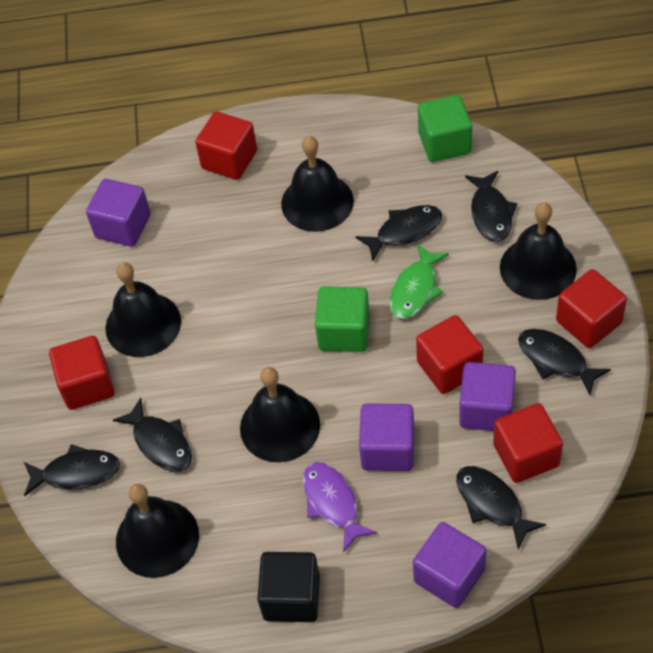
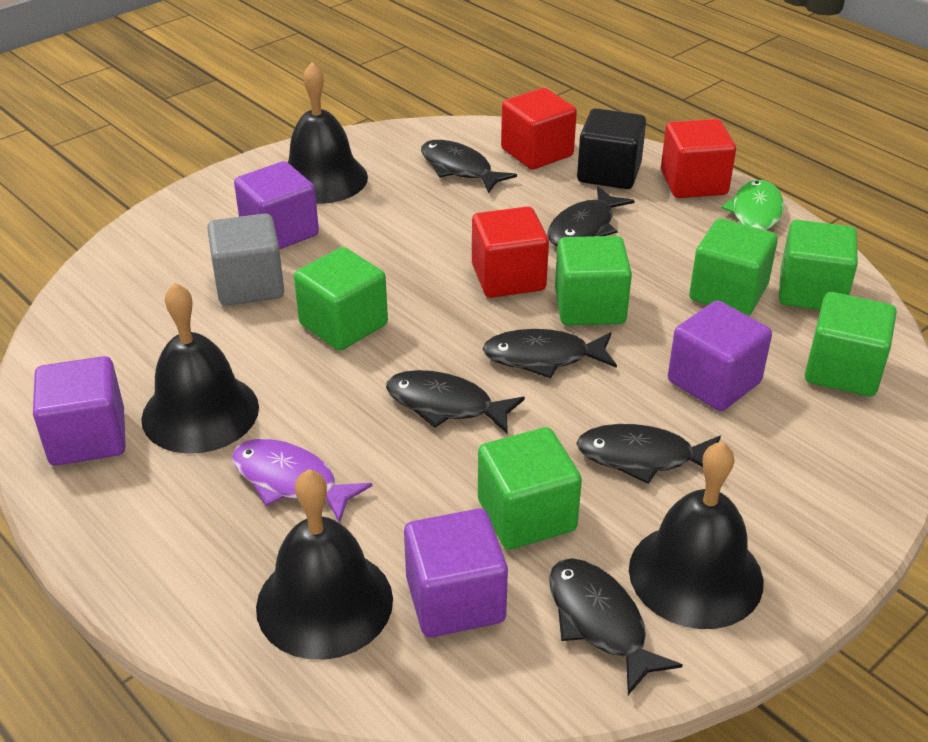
black bell: [105,262,181,357] [116,484,199,578] [240,367,320,462] [281,136,354,232] [500,202,577,300] = 5 -> [141,283,259,454] [256,469,393,660] [288,62,368,204] [629,441,763,629] = 4
green cube: [315,286,370,352] [418,95,472,162] = 2 -> [294,247,388,351] [478,427,582,550] [555,236,632,326] [689,218,778,316] [779,220,858,310] [805,292,897,397] = 6
grey cube: none = 0 -> [207,213,284,306] = 1
red cube: [49,336,115,410] [195,111,257,180] [416,315,483,394] [493,403,563,483] [556,269,627,348] = 5 -> [472,206,549,298] [501,88,577,170] [661,119,736,198] = 3

